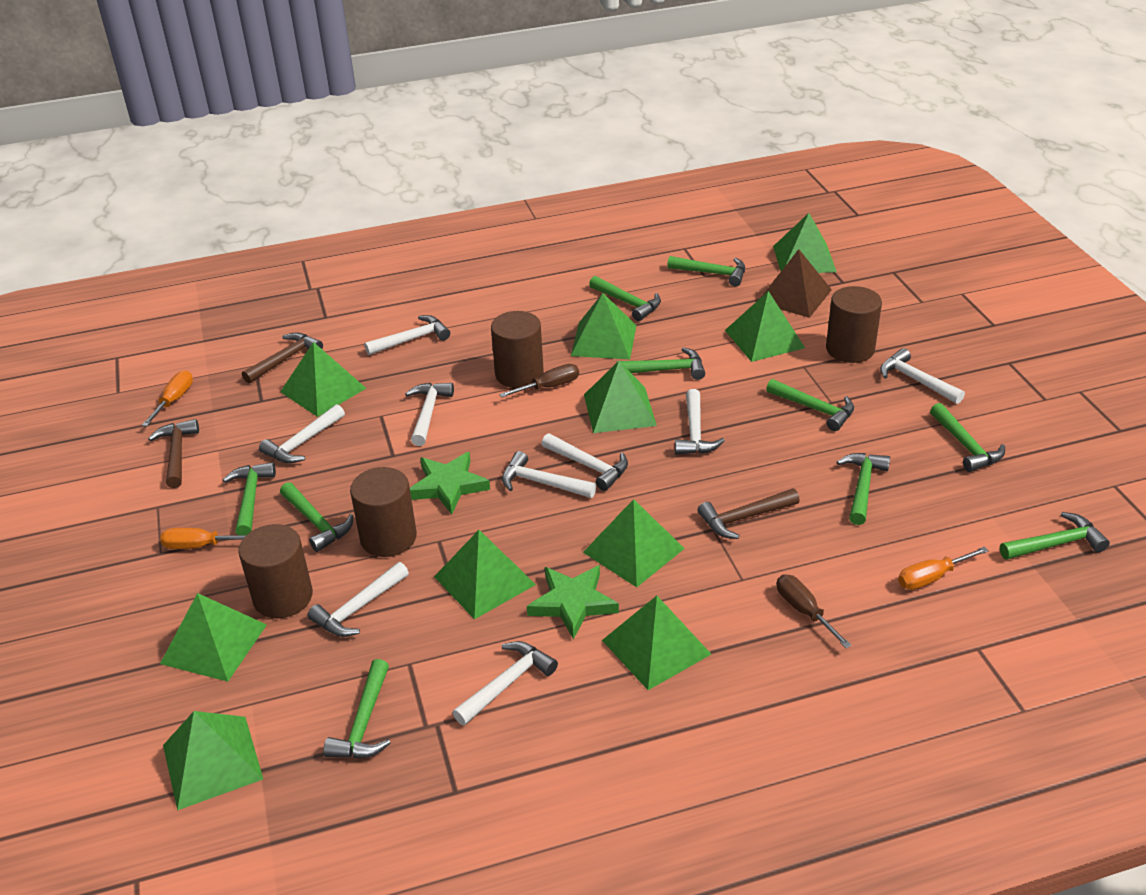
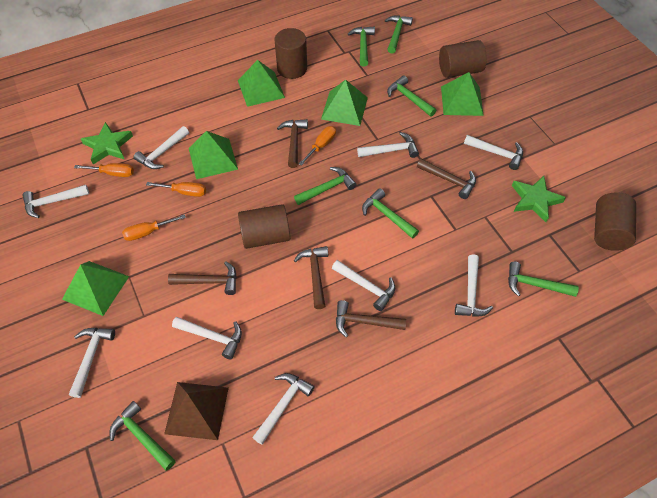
brown hammer: [148,419,199,488] [242,332,323,383] [697,488,800,539] = 3 -> [168,261,237,295] [277,119,308,168] [294,246,328,309] [336,300,406,337] [417,159,476,199] = 5
brown screwdriver: [499,364,579,397] [777,574,852,648] = 2 -> none = 0
green hammer: [223,462,276,535] [280,482,354,552] [323,659,391,758] [589,276,661,321] [616,347,705,380] [667,256,745,286] [766,379,854,431] [837,453,890,525] [930,403,1005,472] [1000,512,1110,560] = 10 -> [110,401,176,471] [294,167,357,205] [348,27,375,67] [362,188,419,239] [385,15,413,54] [387,76,437,117] [508,262,579,297] = 7
green pyramid: [160,593,267,682] [163,711,263,810] [280,342,366,417] [434,530,536,619] [571,293,636,359] [583,499,685,587] [584,361,657,433] [602,596,711,690] [725,291,805,362] [773,213,837,273] = 10 -> [62,261,129,316] [189,131,238,179] [238,60,285,107] [321,79,368,126] [441,72,484,116] = 5
orange screwdriver: [142,370,193,427] [160,528,246,549] [898,547,989,590] = 3 -> [74,163,134,177] [122,214,186,241] [146,182,206,197] [299,126,336,166] = 4

